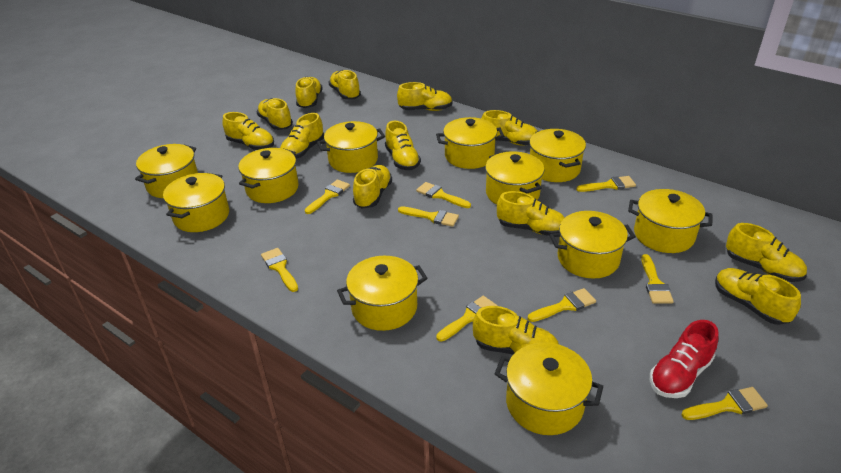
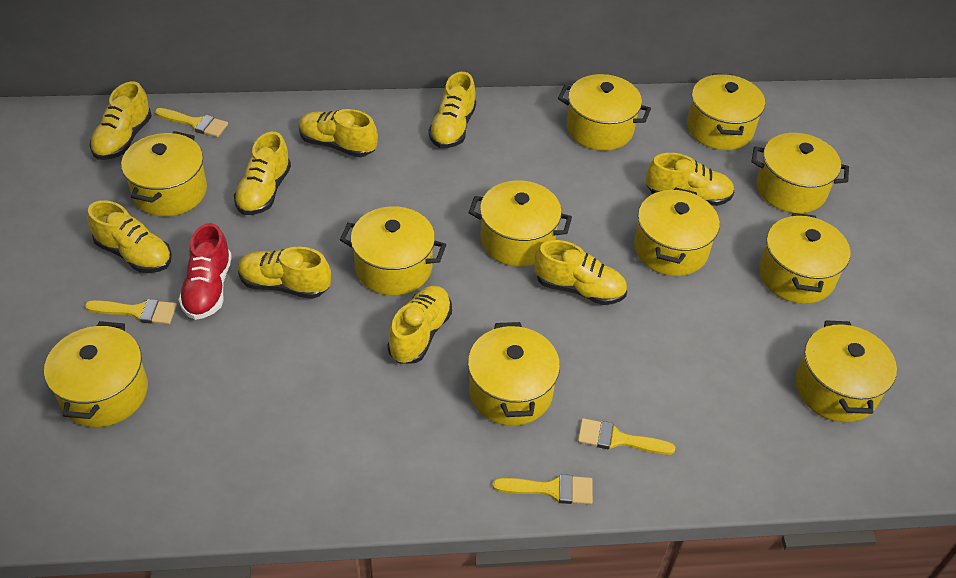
yellow brush: [261,248,298,292] [305,179,350,214] [398,206,459,227] [416,182,471,208] [436,296,498,342] [528,288,596,322] [576,176,636,192] [641,254,674,304] [682,387,768,420] = 9 -> [85,299,177,324] [155,108,228,137] [493,474,593,504] [578,418,675,455] = 4
yellow shoe: [222,112,274,150] [257,98,293,130] [280,113,324,159] [295,77,323,108] [329,70,361,100] [353,165,392,208] [385,121,421,170] [397,82,453,111] [473,306,559,355] [481,110,537,146] [497,191,565,236] [715,268,801,325] [726,223,807,282] = 13 -> [87,200,172,273] [90,81,152,160] [234,132,291,215] [238,247,331,299] [299,109,378,157] [388,286,452,364] [429,72,476,148] [534,240,627,305] [646,153,735,206] = 9

